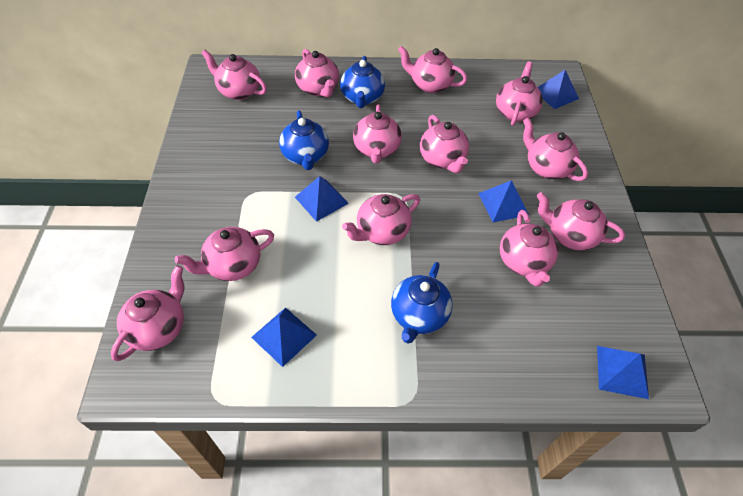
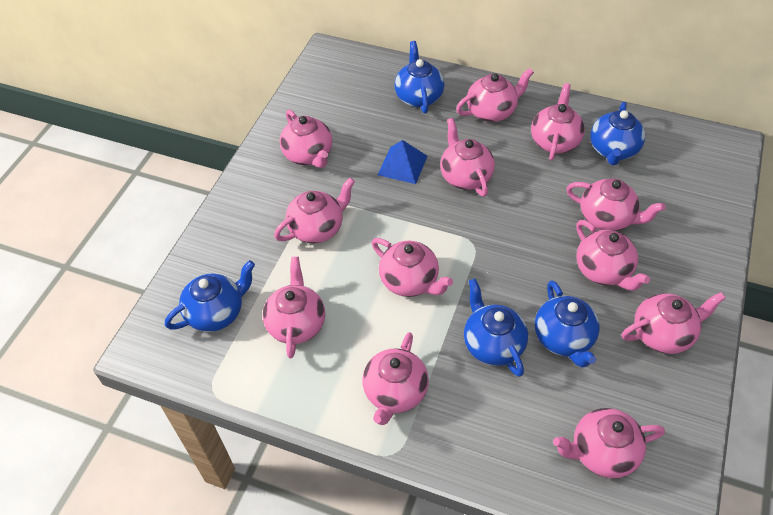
blue pyramid: [251,307,317,367] [295,176,349,222] [478,180,529,222] [538,70,579,109] [597,346,649,399] = 5 -> [378,140,427,184] = 1
blue teapot: [279,110,329,170] [340,56,385,108] [391,262,453,343] = 3 -> [165,260,255,332] [395,41,444,113] [464,279,528,377] [535,280,600,368] [590,102,645,165] = 5

